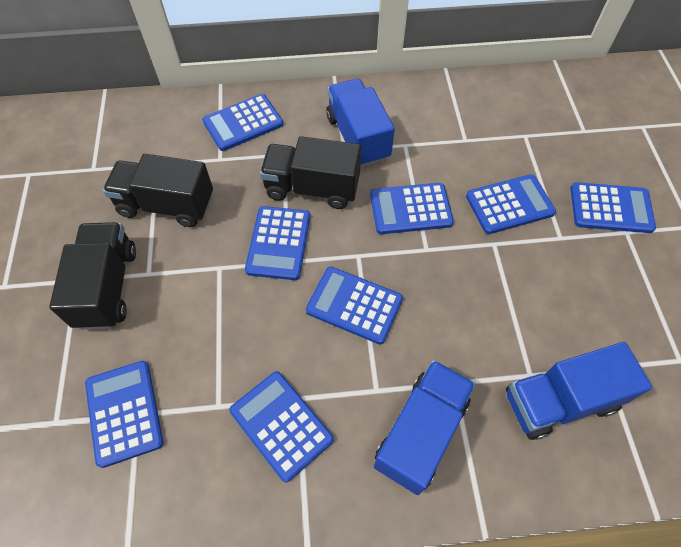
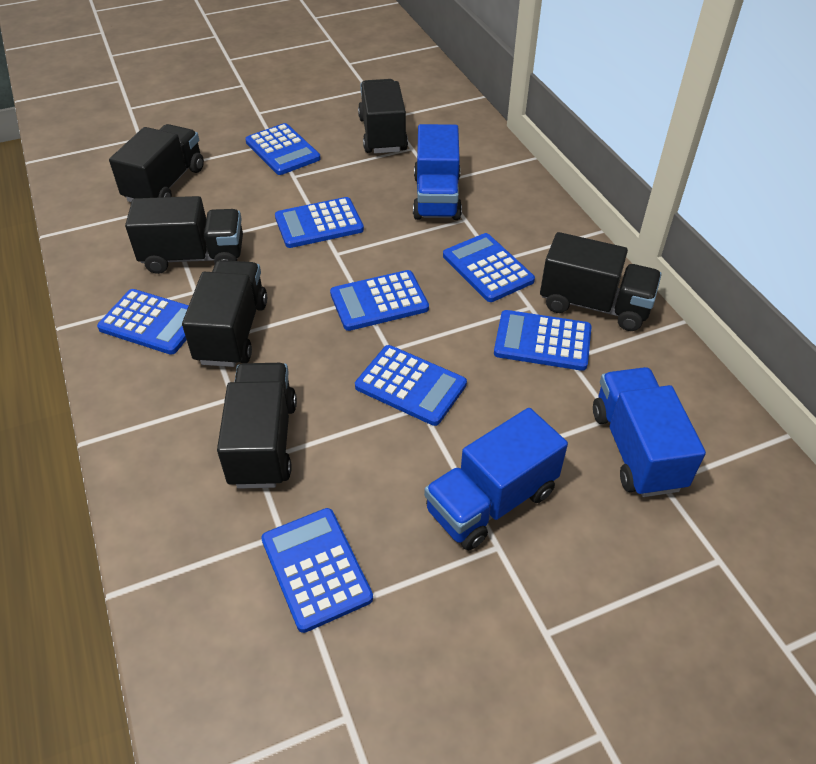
black truck: [49,222,136,330] [103,154,213,227] [260,136,361,209] = 3 -> [109,124,204,202] [125,196,243,274] [182,260,267,367] [217,363,297,489] [358,79,408,153] [540,232,662,331] = 6

